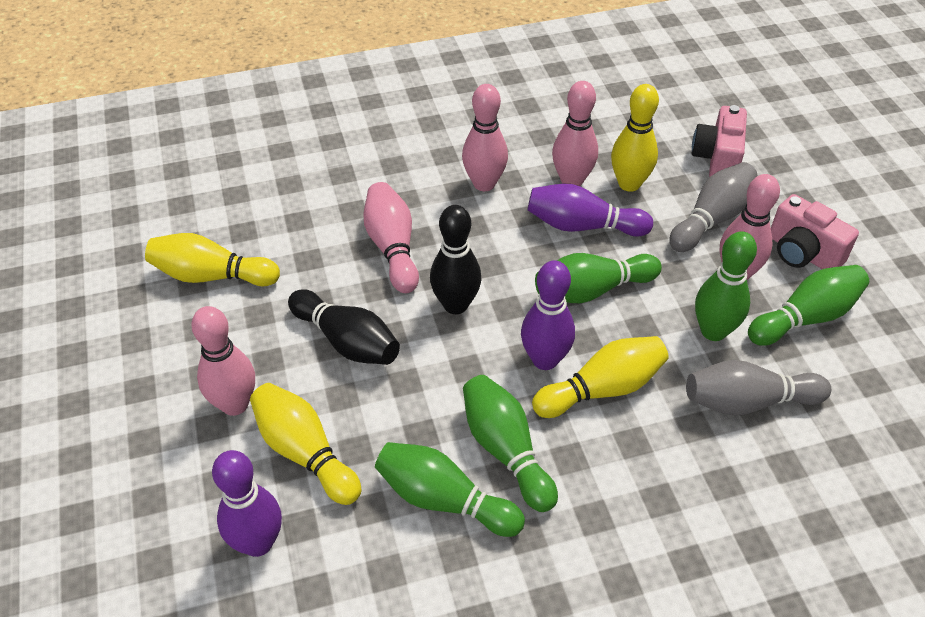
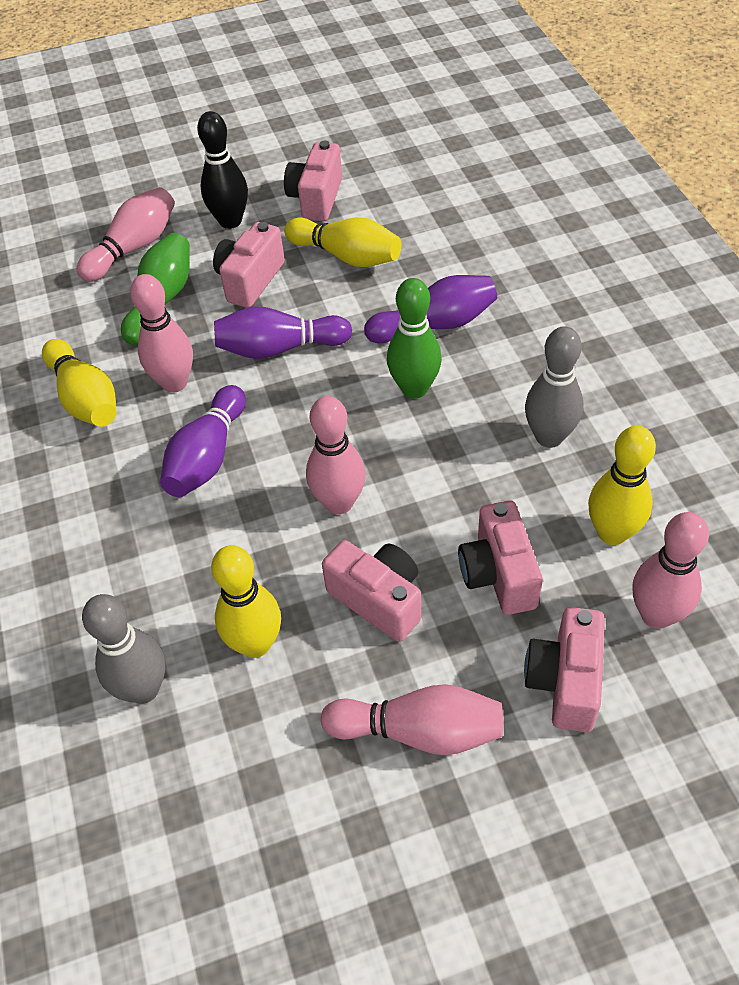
black bowling pin: [288,289,400,365] [430,205,482,314] = 2 -> [197,111,248,229] = 1
green bowling pin: [375,442,525,537] [463,375,558,512] [535,253,662,303] [695,231,757,341] [748,265,869,346] = 5 -> [121,233,190,345] [387,278,442,399] = 2
pink camera: [692,105,747,177] [771,194,859,269] = 2 -> [213,222,285,308] [284,141,342,222] [322,540,421,642] [458,500,543,615] [524,607,605,732] = 5

